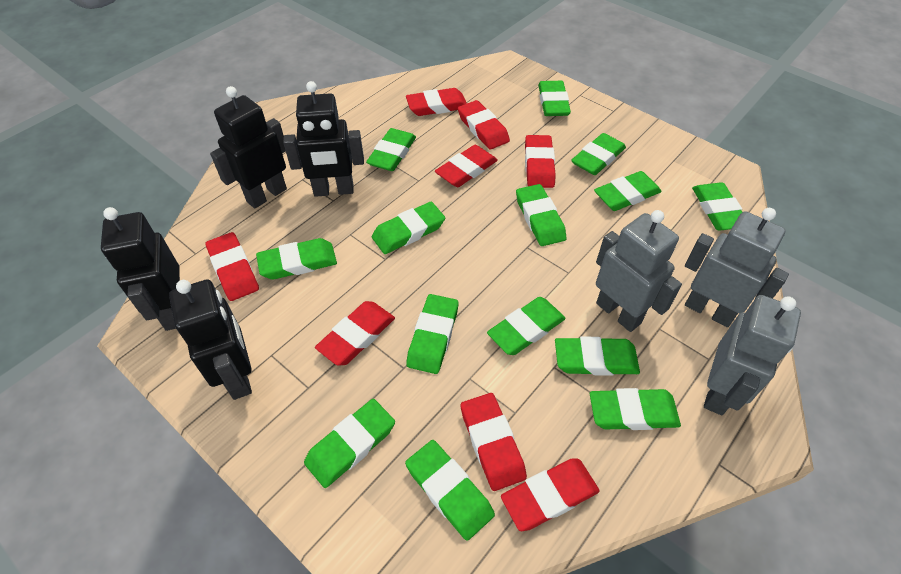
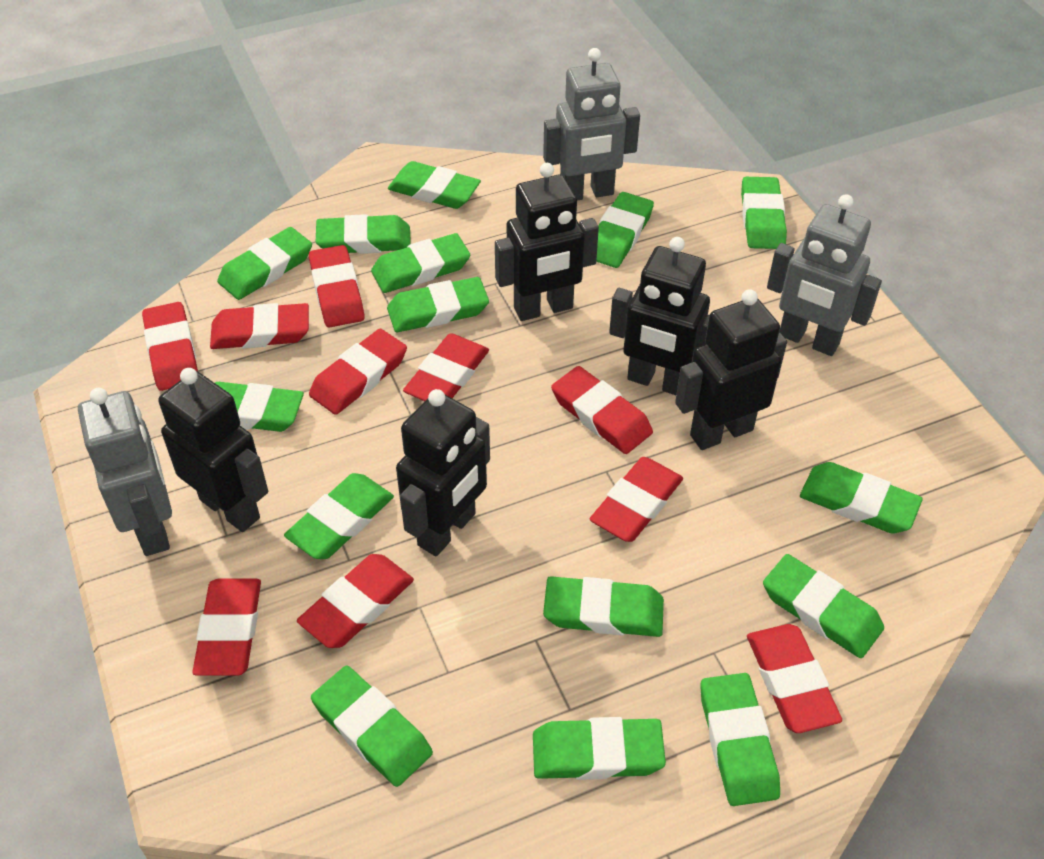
black robot: [101,207,180,331] [169,279,252,400] [210,86,287,208] [283,81,364,197] = 4 -> [159,368,268,532] [396,389,490,556] [495,163,599,321] [609,237,710,395] [675,289,787,450] = 5
green eraser: [256,238,337,280] [304,399,395,488] [366,128,416,171] [372,202,445,254] [405,440,495,541] [406,294,459,374] [487,297,566,355] [516,184,567,246] [538,81,571,116] [555,337,640,376] [571,133,626,175] [590,388,681,430] [594,171,662,211] [692,182,742,231] = 14 -> [215,382,304,432] [217,227,312,300] [284,473,394,559] [311,665,433,787] [316,214,411,254] [371,233,470,293] [387,277,489,332] [388,161,481,209] [533,717,666,780] [543,576,664,637] [596,192,654,268] [700,673,780,806] [741,177,787,249] [763,554,884,658] [800,462,923,534] = 15
red eraser: [205,232,259,301] [315,301,395,366] [406,88,467,116] [435,145,498,187] [458,100,510,149] [461,393,527,491] [501,458,600,531] [525,135,556,188] = 8 -> [142,302,198,391] [192,579,261,676] [210,303,309,349] [297,554,414,648] [309,245,365,328] [309,329,407,415] [403,333,489,401] [551,366,653,454] [590,457,683,542] [747,624,842,733] = 10

